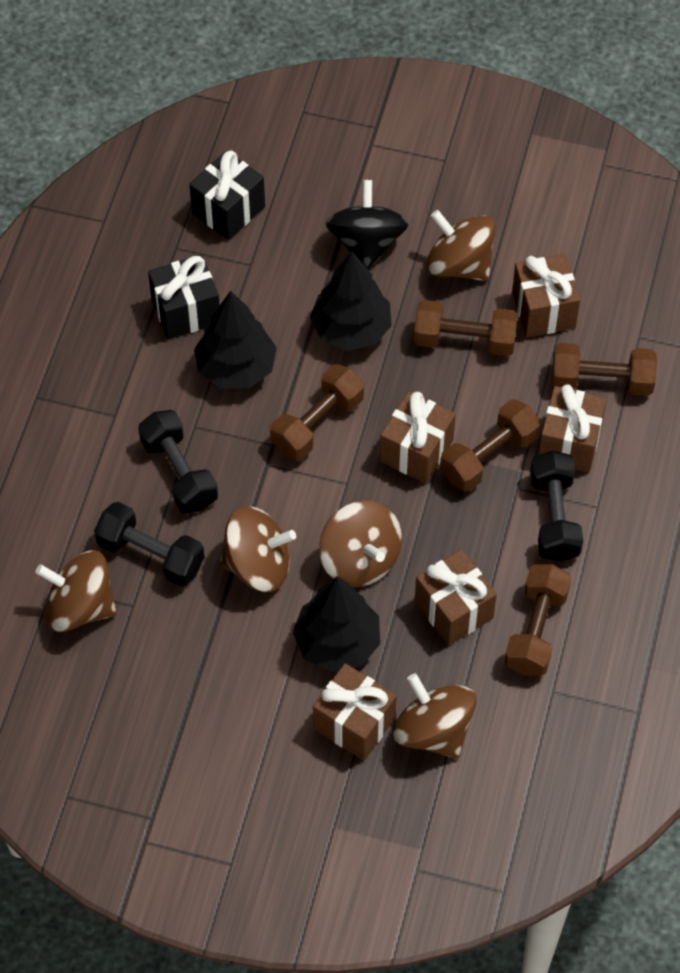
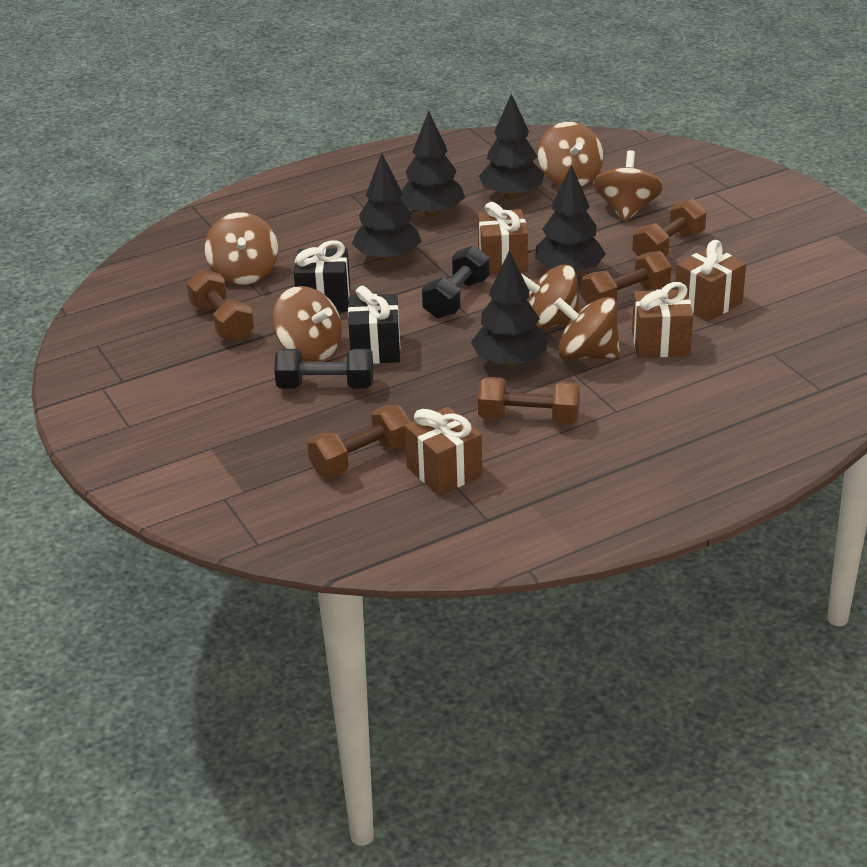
black dumbbell: [94,502,205,586] [138,410,218,514] [530,451,583,562] = 3 -> [274,349,373,389] [422,245,489,319] = 2
black spinning top: [325,180,409,269] = 1 -> none = 0
black tree: [194,291,277,389] [293,576,380,672] [310,251,392,351] = 3 -> [352,153,422,262] [400,111,465,217] [471,251,547,367] [479,93,544,199] [535,165,606,274] = 5
brown gift: [313,663,397,761] [380,391,456,483] [415,549,497,646] [512,254,580,337] [538,384,607,473] = 5 -> [404,407,482,496] [478,202,528,275] [632,282,693,358] [675,240,746,322] = 4
brown spinning top: [36,550,117,632] [220,506,296,592] [319,500,402,587] [393,673,477,758] [426,210,496,281] = 5 -> [205,212,278,285] [273,286,342,362] [521,265,580,330] [538,122,603,186] [554,297,620,360] [593,150,663,222] = 6

